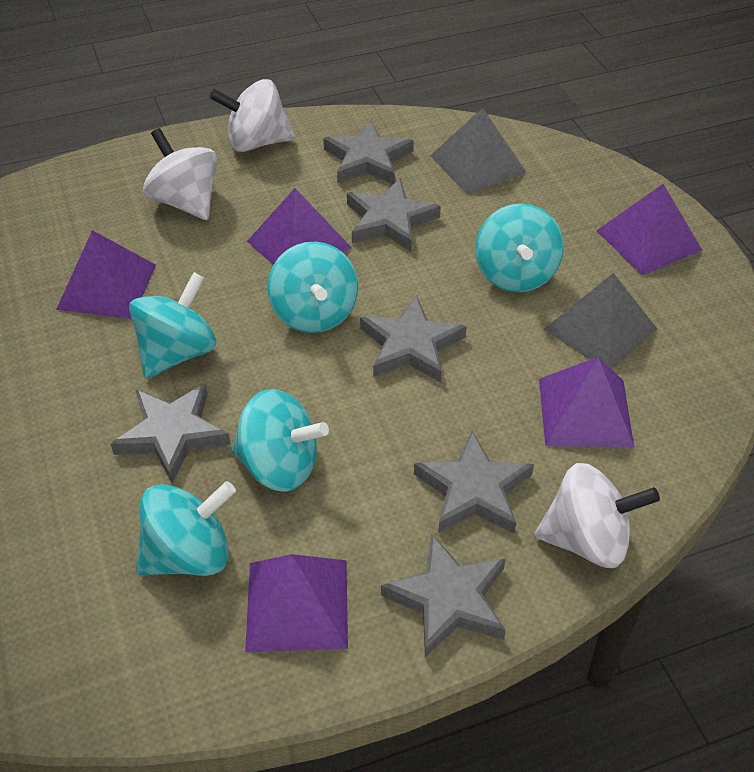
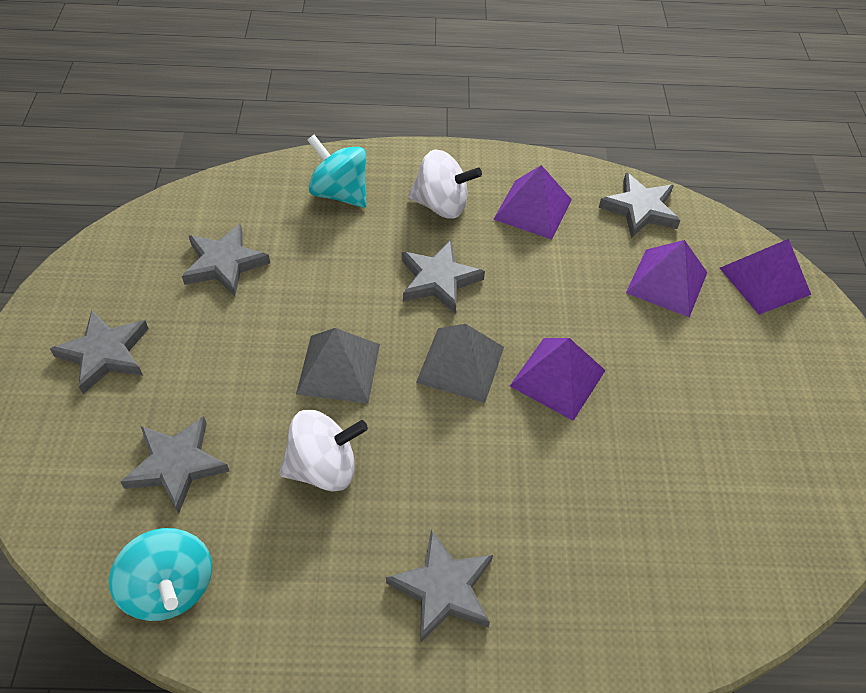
purple pyramid: [56,230,156,319] [245,554,348,652] [247,188,352,265] [539,357,634,448] [596,184,702,276] = 5 -> [493,165,572,240] [510,338,606,421] [626,240,707,318] [720,239,811,314] = 4
turquoise spinning top: [129,272,216,379] [136,481,236,576] [232,389,329,492] [267,242,358,333] [475,203,564,292] = 5 -> [109,528,212,621] [307,135,367,208] = 2
white spinning top: [143,128,218,220] [209,79,295,152] [534,463,660,568] = 3 -> [279,410,368,492] [408,149,482,219] = 2

